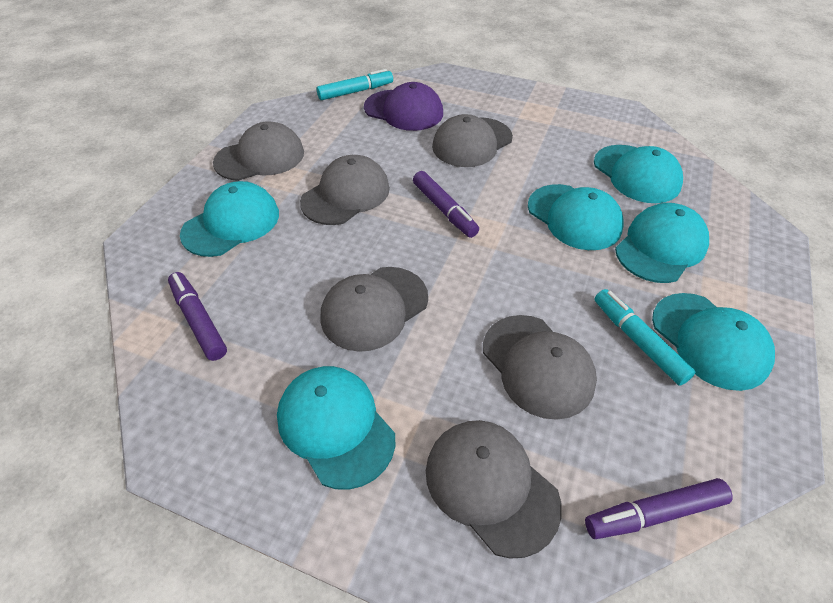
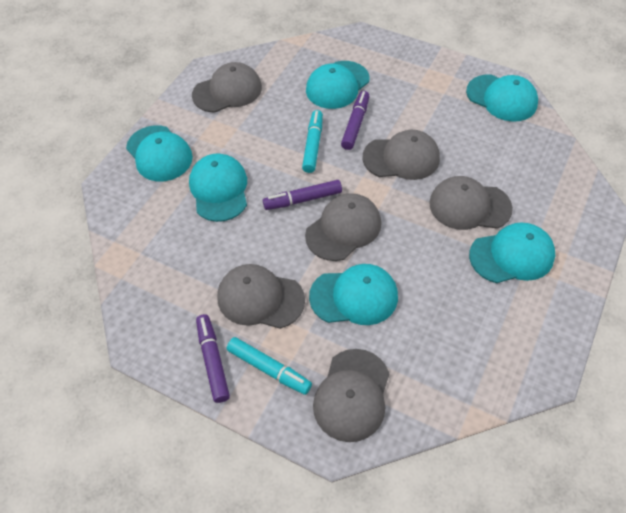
purple cap: [364,82,443,131] = 1 -> none = 0

